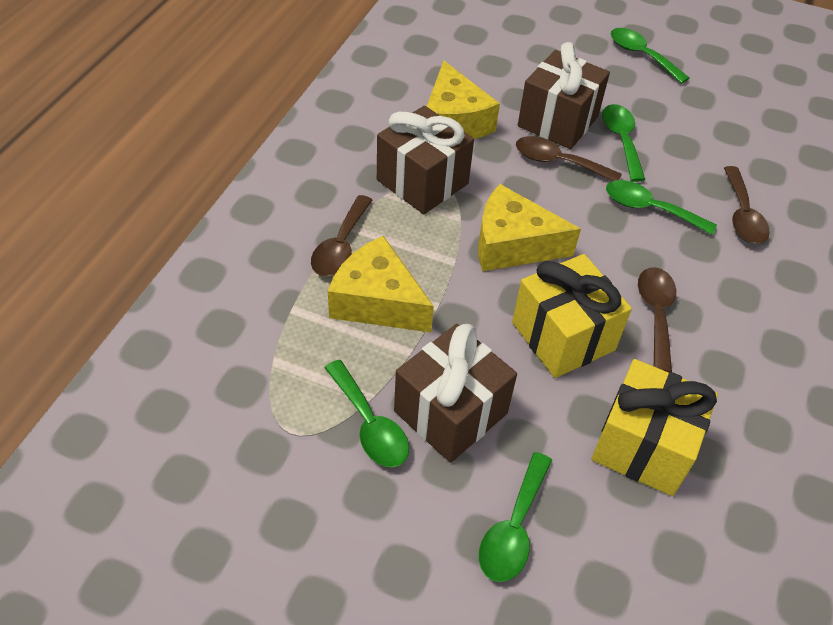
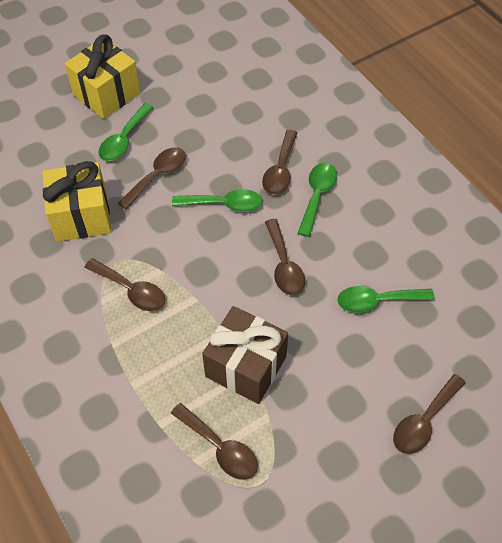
brown gift: [377,106,474,214] [394,324,517,463] [518,42,610,149] = 3 -> [202,306,288,404] = 1
brown spoon: [311,195,372,276] [516,136,622,181] [638,267,676,372] [724,166,770,244] = 4 -> [84,258,165,311] [118,147,186,210] [171,403,258,480] [262,130,298,195] [265,219,305,295] [393,374,466,454] = 6
green spoon: [324,360,409,468] [479,452,552,582] [602,104,645,182] [606,180,717,235] [611,28,689,84] = 5 -> [98,103,154,161] [172,189,263,212] [297,163,337,237] [338,286,435,313] = 4
yellow cheese: [328,236,434,333] [426,61,500,139] [478,184,581,271] = 3 -> none = 0

